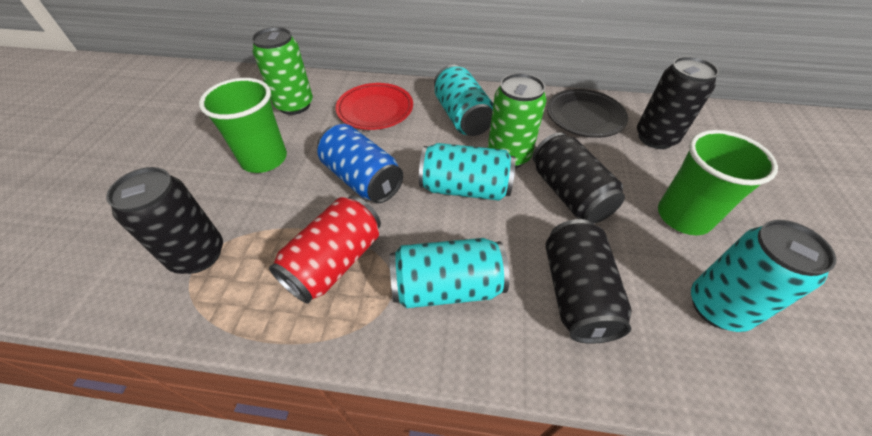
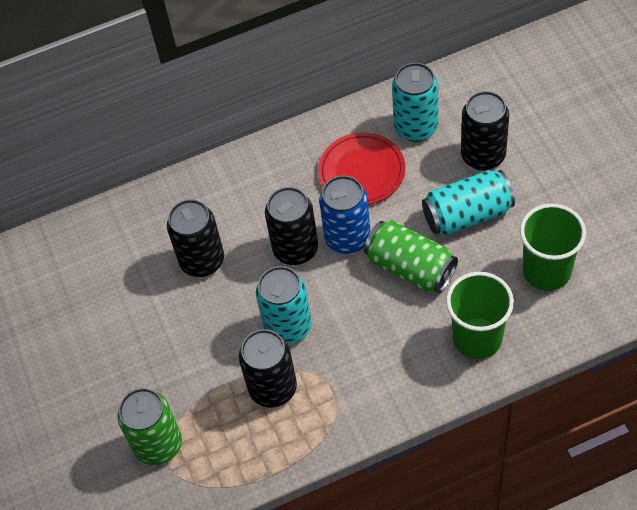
black plate: [547,89,628,138] = 1 -> none = 0
red can: [269,196,381,304] = 1 -> none = 0
turquoise can: [389,238,509,308] [419,143,516,201] [434,65,493,136] [691,220,836,332] = 4 -> [256,266,311,344] [392,63,438,142] [422,170,515,236] = 3

